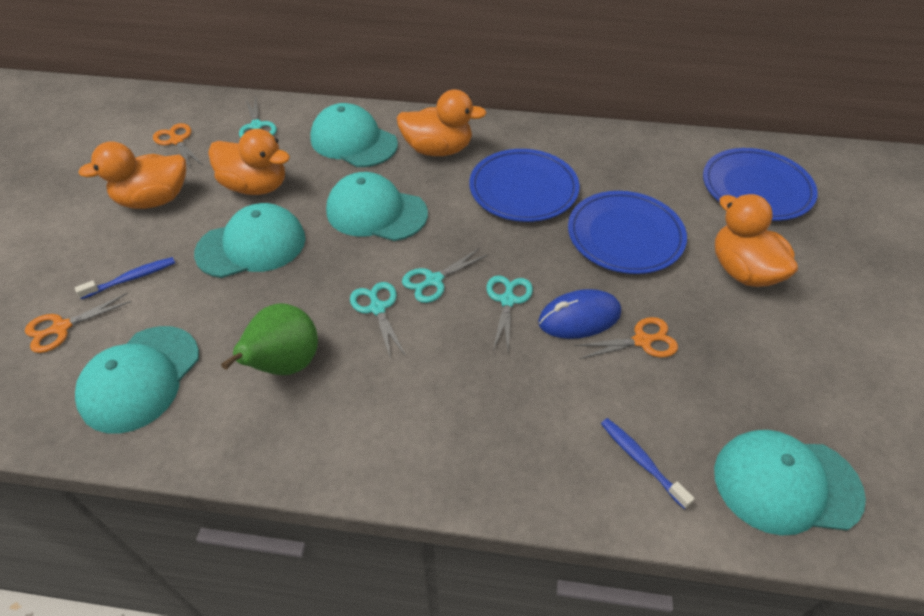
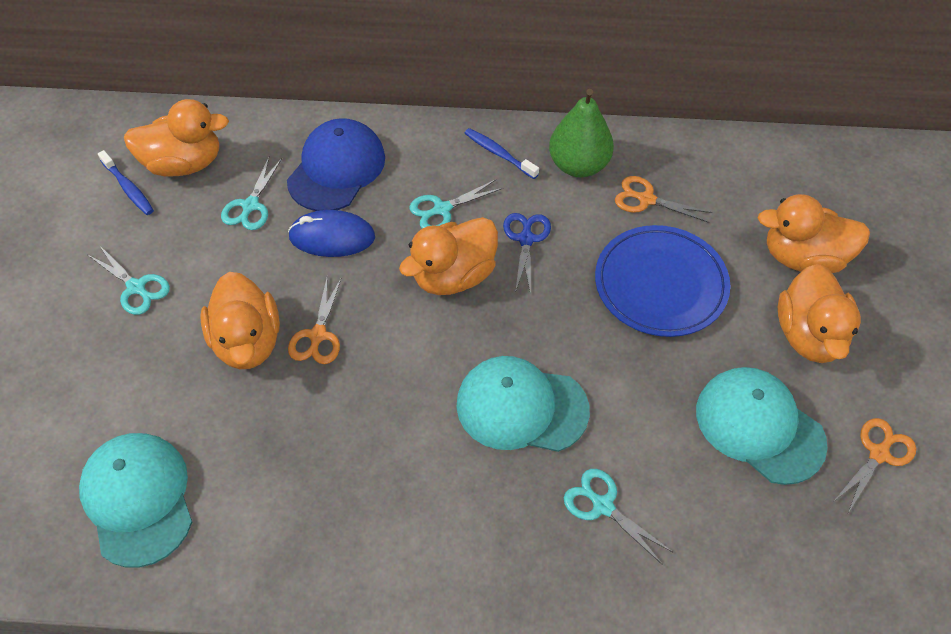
blue cap: none = 0 -> [287,118,385,211] = 1
blue plate: [469,149,580,222] [568,191,687,274] [703,148,818,221] = 3 -> [595,225,731,337] = 1
blue scissors: none = 0 -> [503,213,551,295] = 1
orange duck: [78,141,186,209] [208,129,290,195] [397,89,486,156] [715,194,798,287] = 4 -> [124,99,229,177] [200,272,280,369] [399,217,498,295] [758,194,870,273] [778,264,861,363] = 5
turquoise cap: [75,326,199,434] [194,203,306,278] [310,103,398,167] [326,172,428,241] [714,430,866,536] = 5 -> [79,433,192,568] [456,356,590,452] [696,367,828,485] = 3

